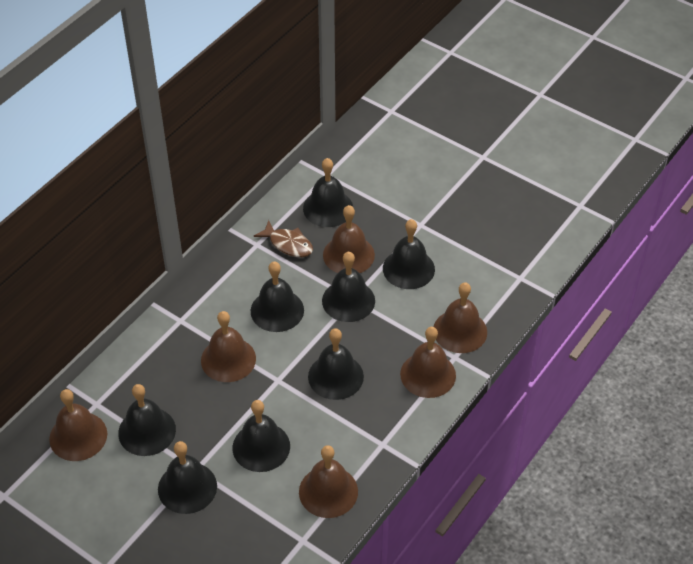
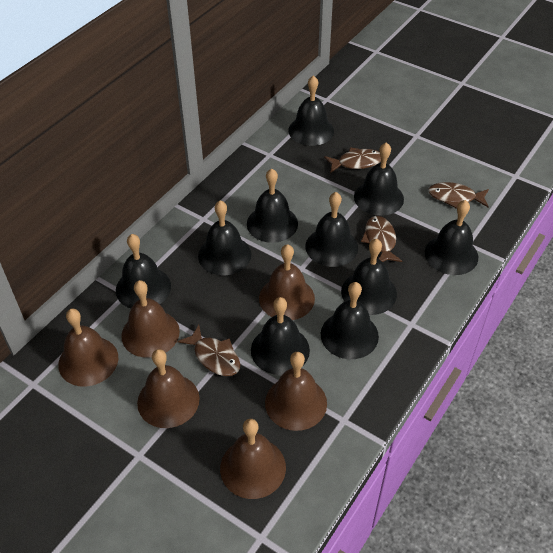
black bell: [118,384,176,456] [158,441,217,514] [232,400,290,472] [251,261,304,332] [303,158,353,227] [308,328,364,400] [322,252,375,322] [383,219,435,289] = 8 -> [116,234,171,308] [198,200,251,276] [247,169,298,243] [251,297,310,375] [288,75,334,146] [306,192,358,267] [321,282,379,359] [341,239,397,315] [354,142,404,216] [425,200,478,275] = 10
brown fish: [254,220,313,257] = 1 -> [177,325,240,376] [324,147,381,173] [361,216,402,262] [428,182,489,209] = 4

